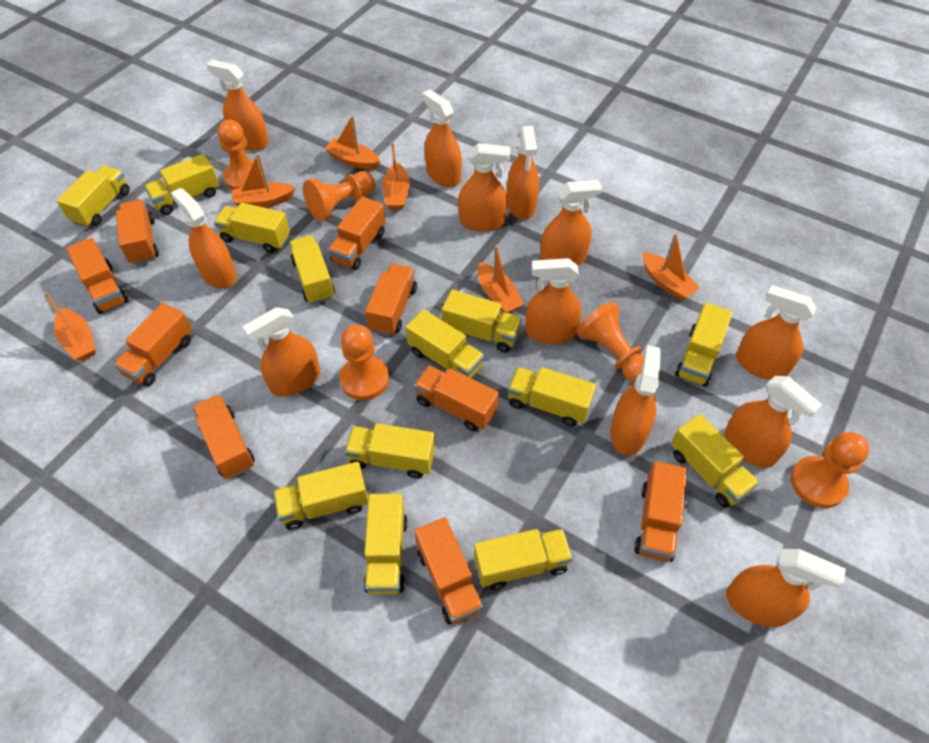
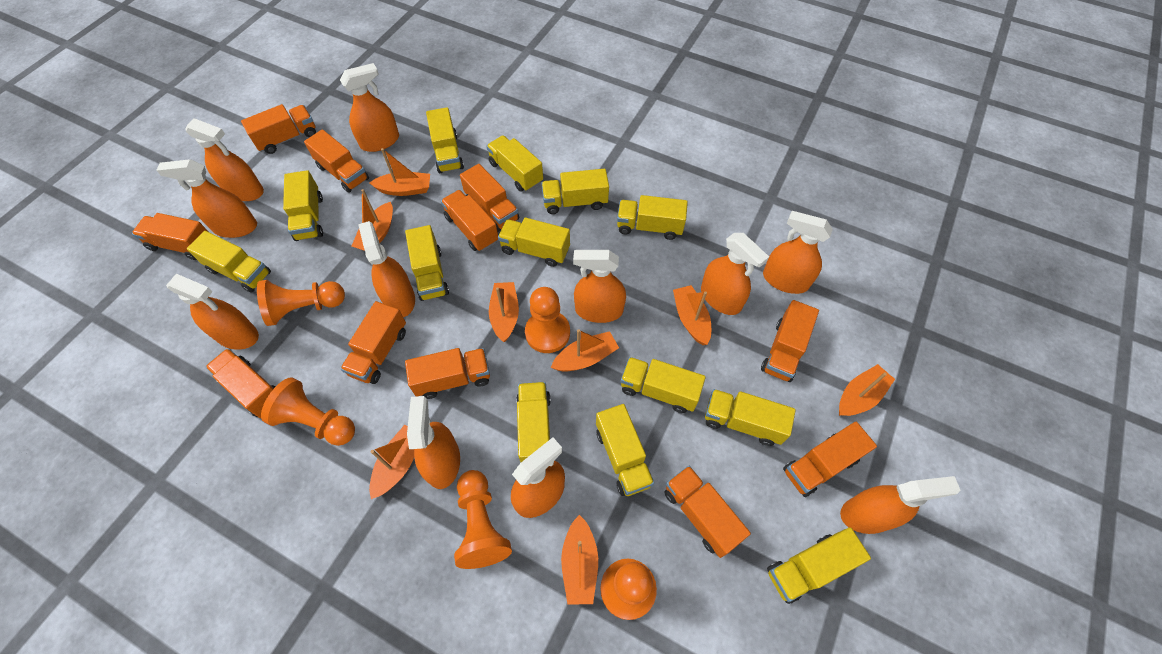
orange boat: [44,292,96,361] [232,153,296,207] [324,115,380,170] [382,142,410,210] [478,245,524,313] [643,233,700,300] = 6 -> [352,189,393,251] [369,425,414,499] [370,148,430,196] [489,282,519,342] [551,329,619,372] [561,515,598,605] [673,285,711,345] [839,364,895,416] = 8
orange spray bottle: [171,188,237,289] [207,60,269,151] [242,307,320,397] [422,89,462,187] [458,143,510,232] [507,126,539,220] [525,258,582,344] [540,180,602,265] [610,345,662,456] [724,376,822,468] [726,549,846,627] [736,285,816,380] = 12 -> [156,159,257,238] [166,274,259,350] [185,118,264,201] [340,63,399,152] [358,221,415,317] [407,396,460,489] [511,438,565,518] [573,250,626,323] [701,233,769,315] [763,211,833,294] [840,476,960,534] = 11
orange truck: [66,237,129,314] [113,303,192,386] [116,199,159,265] [193,394,255,479] [328,196,386,270] [365,264,417,336] [414,365,499,431] [415,517,484,625] [634,461,687,562] = 9 -> [132,213,208,260] [206,348,275,418] [241,104,316,154] [304,129,369,193] [340,301,406,384] [405,348,490,399] [441,190,498,251] [460,164,519,232] [664,466,751,558] [761,300,819,382] [783,422,877,497] = 11

